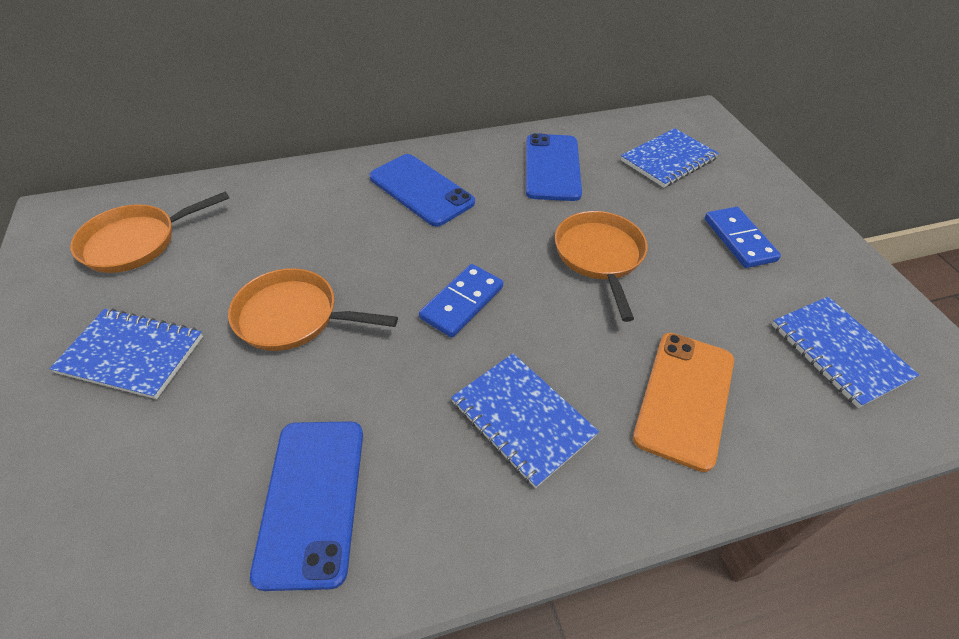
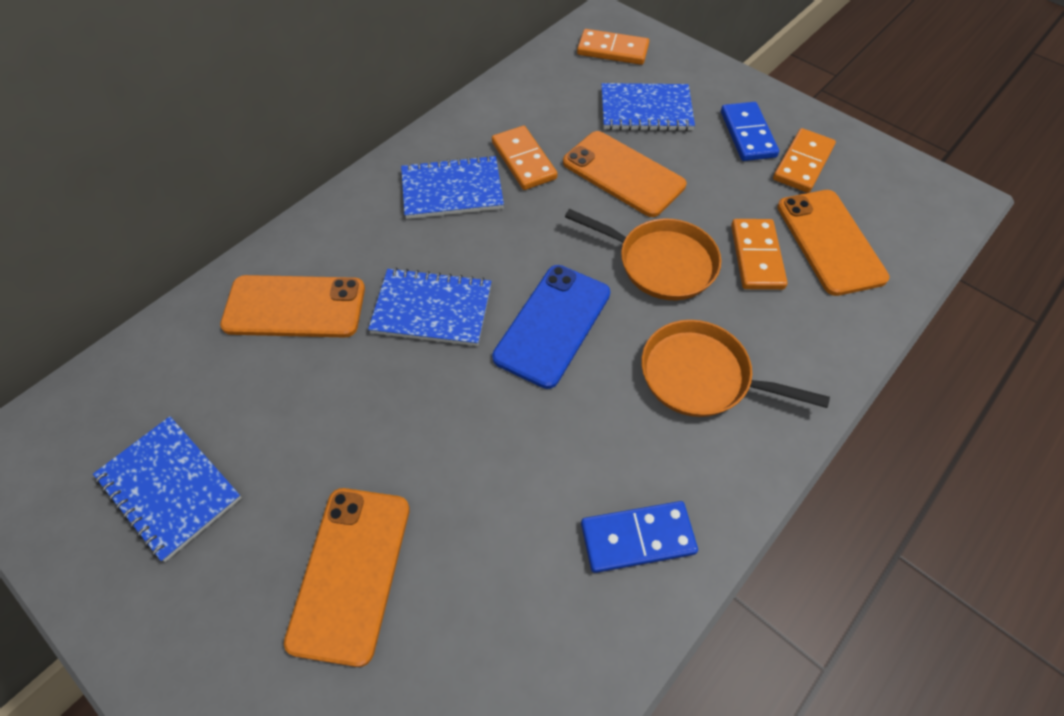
blue phone: [250,421,363,591] [369,154,475,227] [526,133,582,201] = 3 -> [492,265,610,389] = 1
orange domino: none = 0 -> [492,126,558,190] [577,29,649,65] [731,219,788,290] [773,128,836,193] = 4
orange pan: [70,191,229,273] [228,268,398,351] [555,211,648,322] = 3 -> [565,209,721,300] [641,320,830,417] = 2
orange phone: [633,333,734,472] = 1 -> [220,275,365,337] [284,488,410,667] [563,131,686,217] [777,190,890,296] = 4

